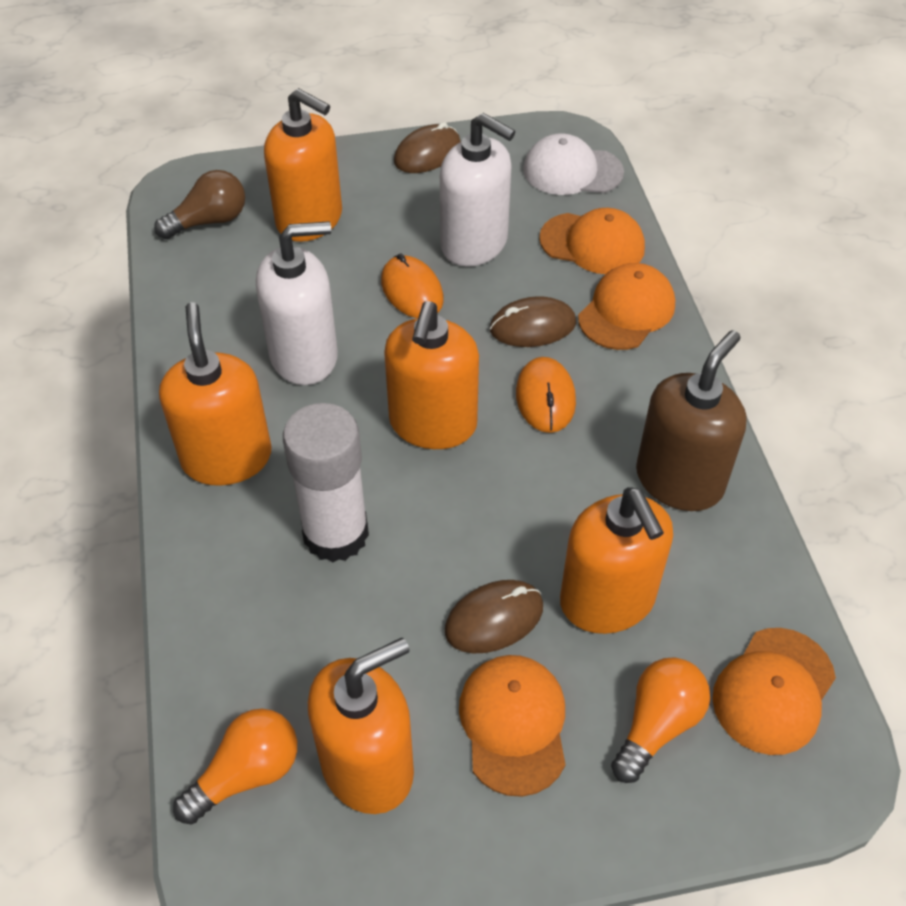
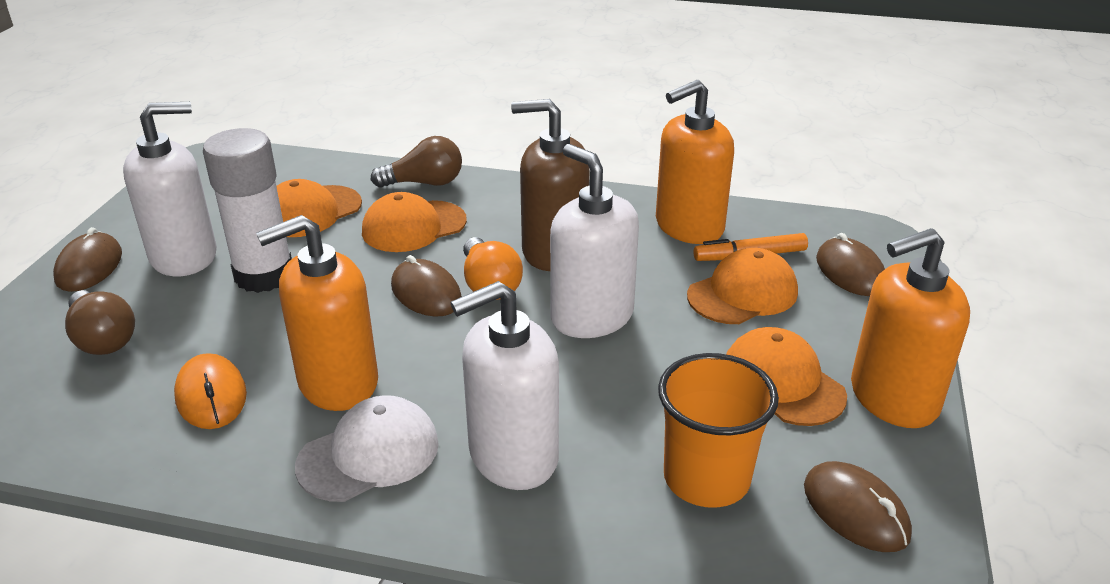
brown light bulb: [154,170,245,239] = 1 -> [65,290,135,355] [371,136,462,188] = 2
brown mouse: [394,122,461,173] [445,580,543,653] [490,296,576,347] = 3 -> [53,227,122,292] [391,255,462,317] [804,461,912,552] [816,233,885,296] = 4
orange cup: none = 0 -> [658,353,779,508] = 1
orange light bulb: [173,709,297,825] [611,657,710,783] = 2 -> [463,237,523,300] = 1
orange marker: none = 0 -> [693,233,808,261] = 1
orange mouse: [381,253,444,318] [516,357,576,433] = 2 -> [174,353,247,429] = 1
orange soap dispenser: [159,302,271,486] [264,88,342,242] [308,638,414,814] [384,301,479,449] [560,487,673,634] = 5 -> [256,215,378,411] [656,80,734,244] [851,228,970,428] = 3
white soap dispenser: [256,221,338,385] [440,113,516,267] = 2 -> [123,102,217,276] [451,281,559,490] [550,144,639,338] = 3

